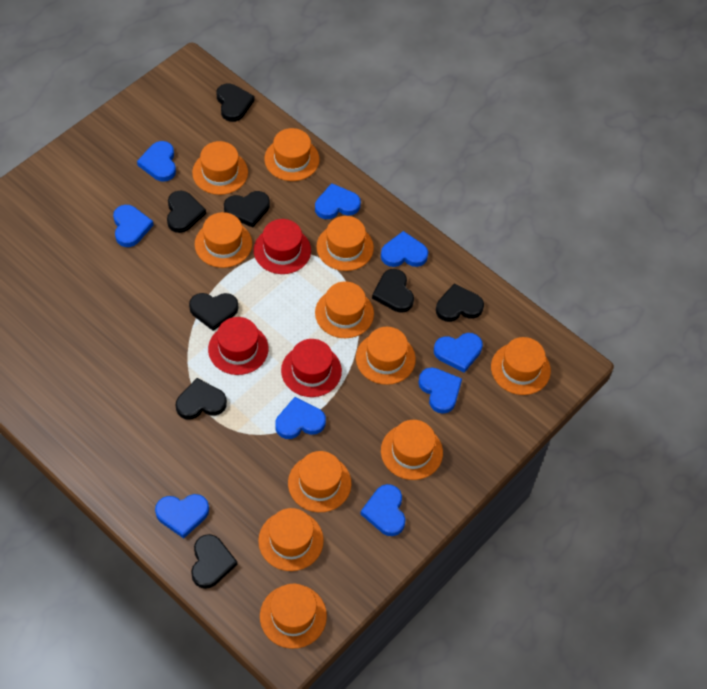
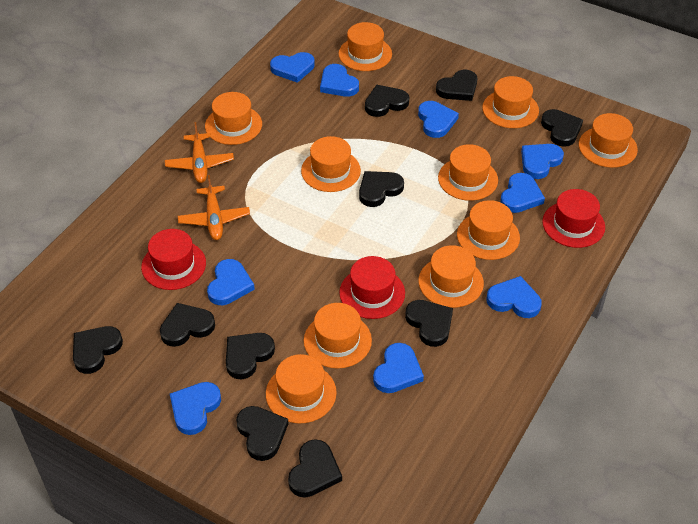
black heart: [167,191,206,233] [176,378,227,420] [189,293,238,331] [191,534,237,589] [217,84,255,122] [224,191,270,227] [372,269,414,313] [436,283,484,322] = 8 -> [73,326,123,374] [160,303,215,347] [226,333,275,379] [236,406,289,461] [288,439,342,498] [359,171,404,207] [365,85,409,117] [405,300,453,347] [436,70,477,101] [541,109,583,147] = 10
orange hat: [192,141,248,195] [195,212,252,268] [258,508,324,571] [260,584,327,649] [264,128,320,181] [288,451,351,512] [315,281,374,338] [316,216,374,271] [356,327,416,385] [381,420,443,480] [491,337,551,395] = 11 -> [205,92,262,145] [266,354,337,424] [301,136,361,192] [304,303,372,369] [339,22,392,71] [419,245,484,308] [438,144,498,201] [457,200,520,260] [482,76,539,128] [579,113,638,168] = 10
orange plane: none = 0 -> [165,122,234,183] [178,175,250,240] = 2

